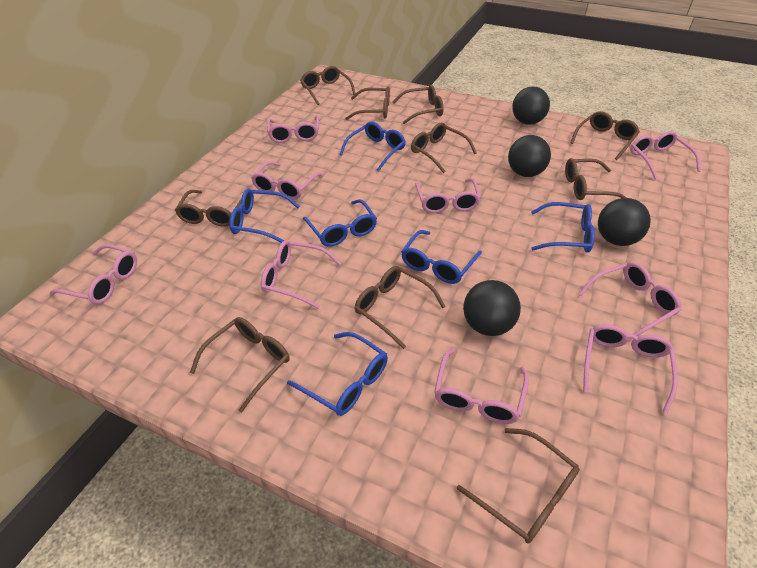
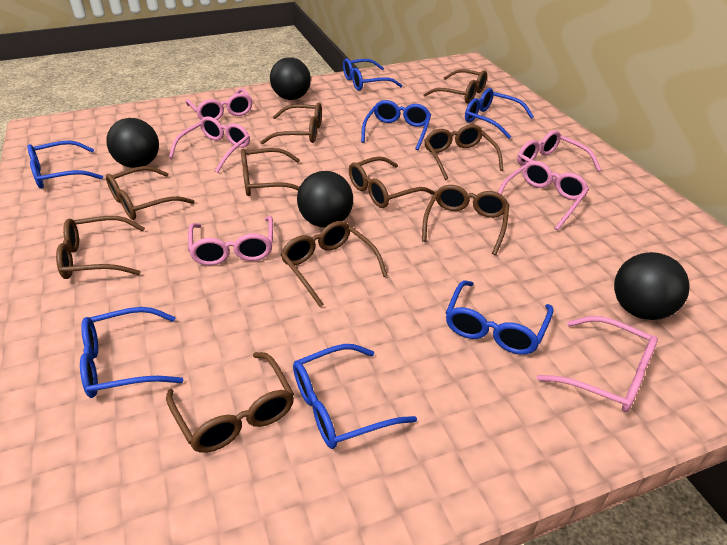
blue glasses: [229,189,300,243] [287,332,388,416] [303,199,377,247] [339,122,406,171] [401,230,482,284] [531,202,595,253] = 6 -> [27,140,103,189] [80,307,183,398] [293,344,417,449] [343,58,402,91] [361,100,431,150] [446,280,554,355] [465,88,534,139] = 7
pink glasses: [50,244,137,304] [251,161,323,200] [261,240,341,309] [267,115,319,143] [415,178,481,213] [434,348,529,424] [578,262,681,341] [583,324,678,414] [630,131,701,180] = 9 -> [169,116,250,173] [186,88,253,120] [188,216,273,265] [498,161,589,230] [517,130,601,184] [537,316,658,412] = 6

